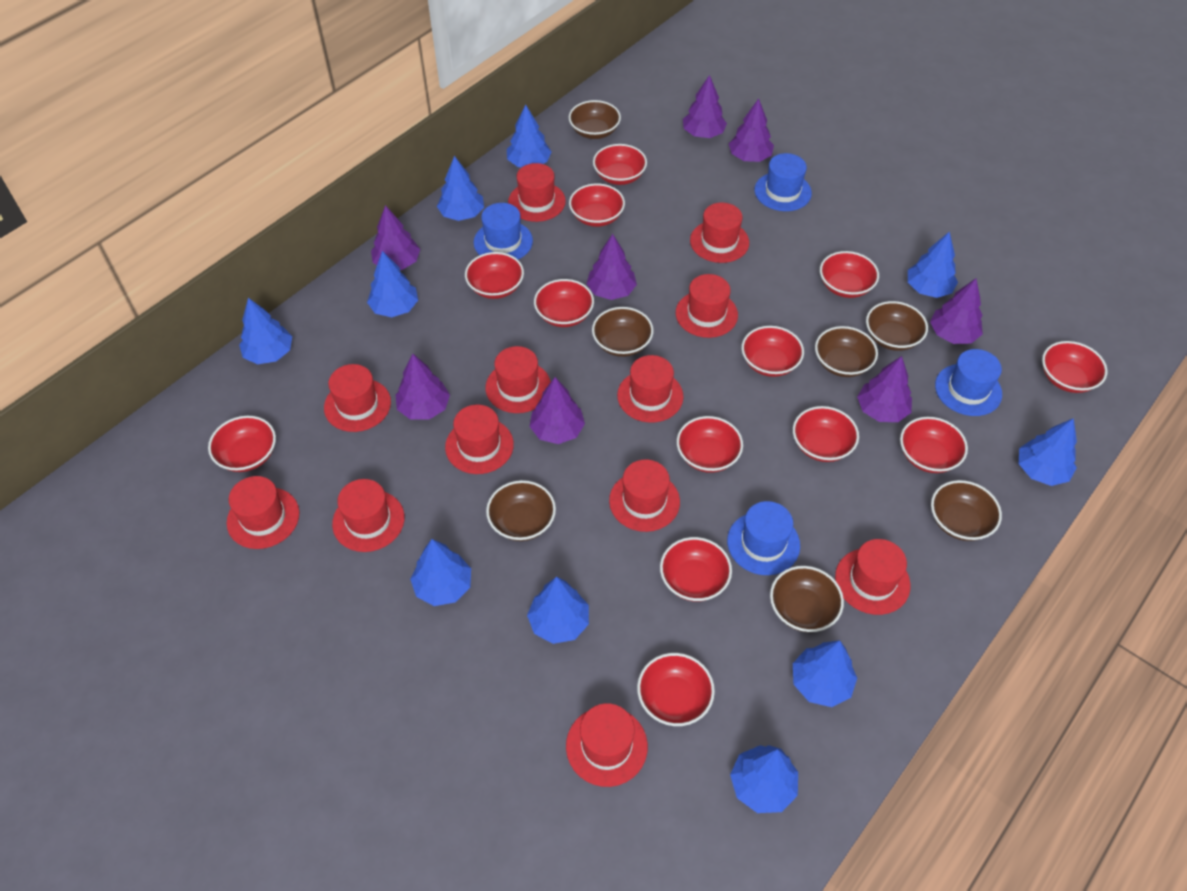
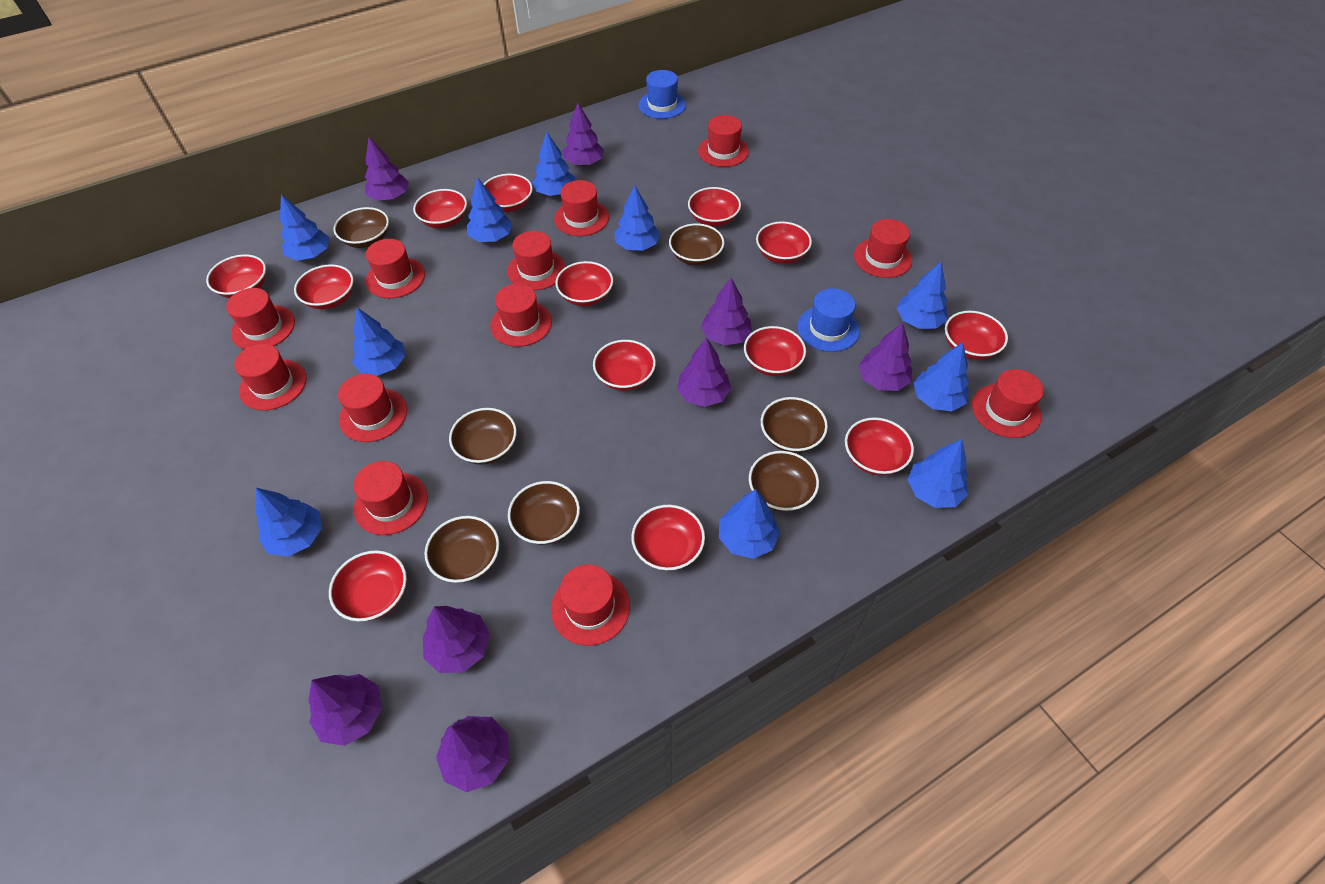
blue hat: [474,203,533,259] [727,501,800,575] [754,153,812,211] [935,349,1002,416] = 4 -> [638,70,686,119] [797,288,860,352] = 2

